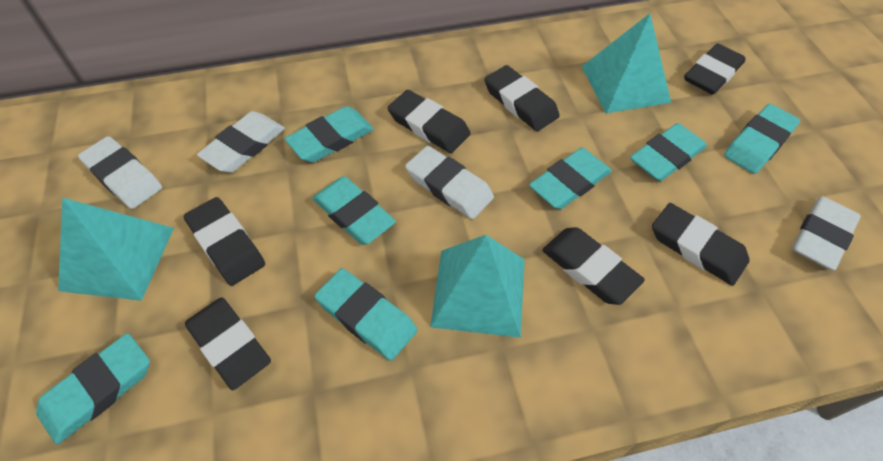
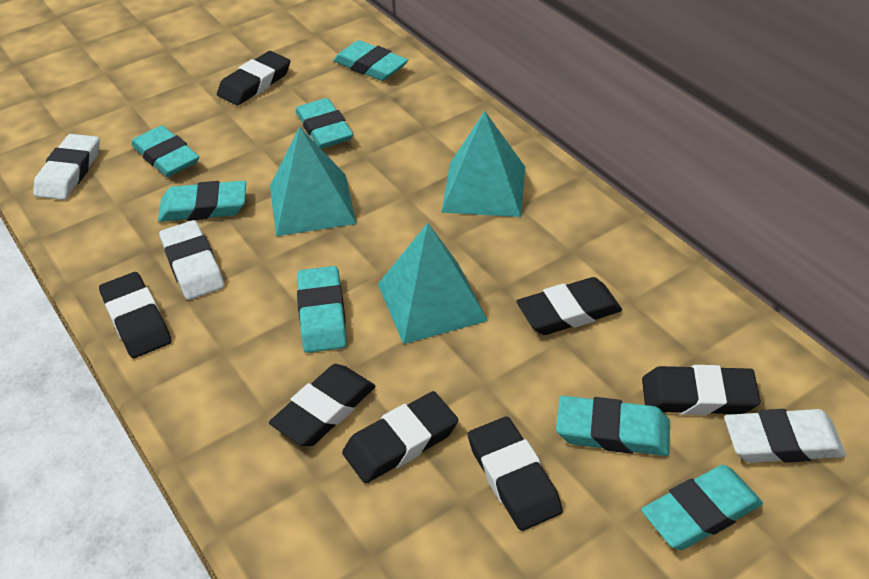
white eraser: [78,136,162,209] [197,111,285,172] [405,146,494,219] [792,196,861,270] = 4 -> [33,134,100,200] [159,220,225,300] [724,409,846,463] = 3

